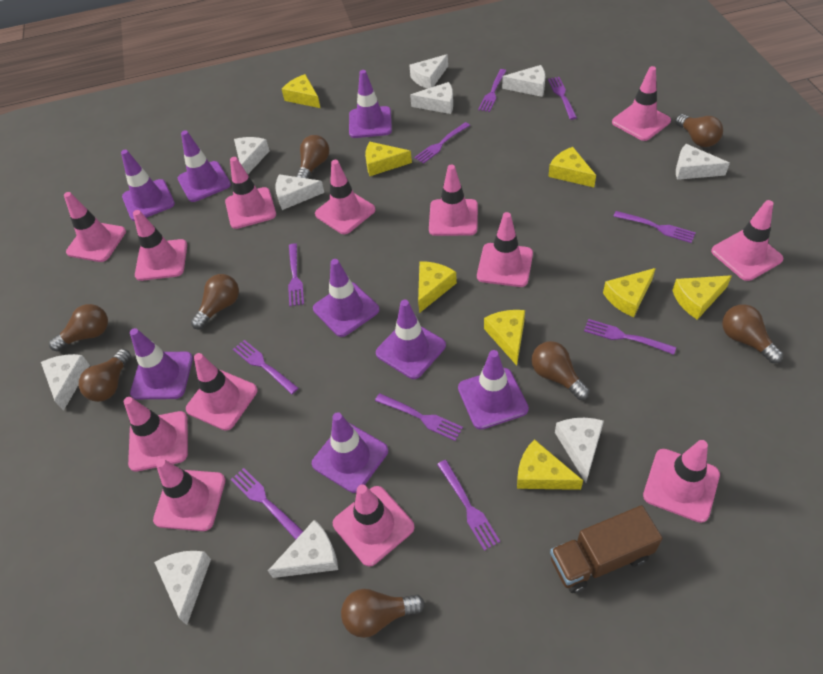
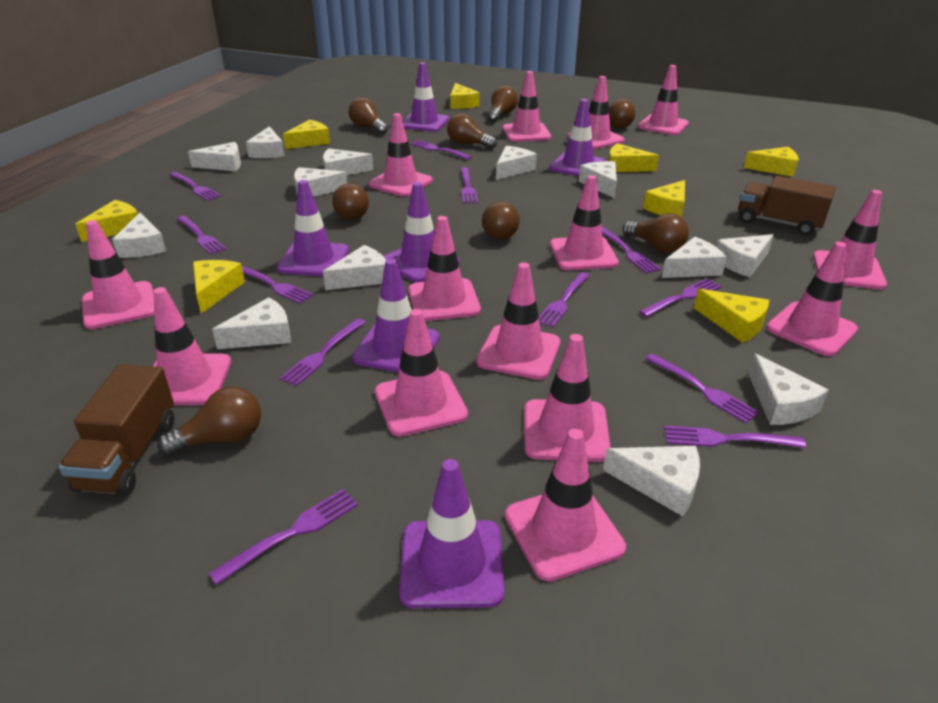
brown truck: [550,505,663,593] = 1 -> [59,364,174,496] [738,176,836,235] = 2
pink traffic cone: [64,192,126,262] [124,397,188,472] [133,210,187,281] [153,458,225,531] [186,353,258,431] [225,157,276,229] [315,160,376,234] [333,484,414,567] [429,165,478,236] [477,212,533,287] [612,66,671,141] [643,440,720,523] [711,200,783,281] = 13 -> [82,220,154,329] [153,287,231,405] [368,113,433,197] [375,309,468,437] [408,216,481,321] [476,262,561,380] [503,71,551,142] [505,429,626,581] [524,334,611,462] [550,175,619,270] [568,76,625,149] [638,65,689,135] [766,242,858,356] [813,190,887,289] = 14
purple fork: [231,468,303,540] [233,340,299,394] [288,243,304,306] [375,393,463,441] [414,122,470,164] [437,460,500,551] [478,69,507,112] [548,77,577,120] [584,319,676,355] [613,211,696,243] = 10 -> [169,172,221,201] [177,216,226,255] [208,489,358,585] [242,266,314,304] [280,318,366,386] [410,140,472,160] [461,167,478,203] [538,272,590,328] [601,227,661,274] [639,278,721,317] [645,354,759,423] [664,426,806,448] = 12
purple traffic cone: [121,150,175,221] [130,328,193,399] [178,130,231,202] [312,412,388,493] [313,259,380,337] [349,70,392,138] [376,300,446,379] [458,350,529,430] = 8 -> [277,180,349,276] [352,259,440,373] [383,182,460,282] [399,459,504,608] [403,62,449,132] [549,99,606,176] = 6
white cheese: [41,354,90,411] [154,551,211,625] [234,137,270,174] [268,520,338,578] [276,174,324,210] [409,54,448,89] [410,82,453,114] [502,65,545,97] [555,418,604,483] [676,144,730,180] = 10 -> [112,212,166,258] [188,142,241,171] [212,297,291,349] [246,126,285,158] [294,167,347,197] [323,148,373,175] [323,245,386,290] [496,146,537,180] [579,161,617,199] [603,446,700,516] [662,237,727,278] [716,234,773,277] [748,353,829,425] = 13

